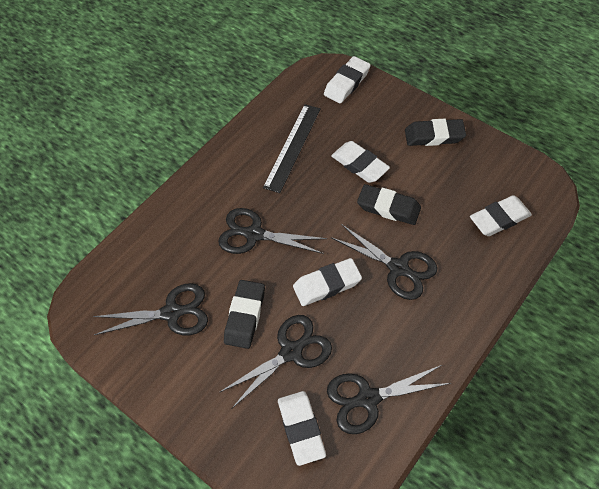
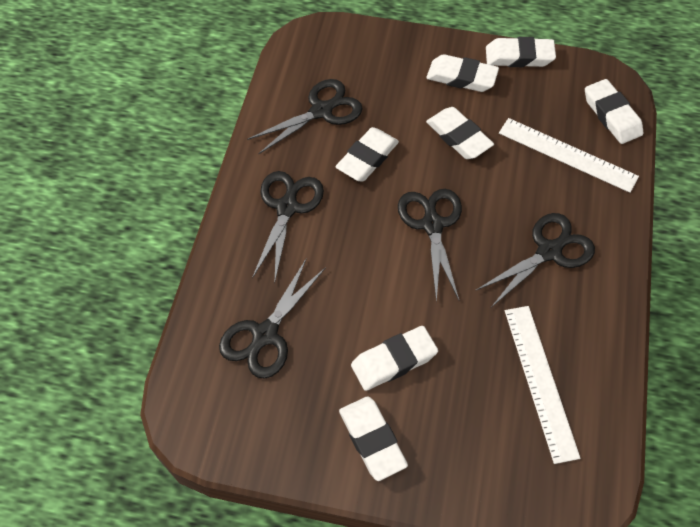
black eraser: [224,280,265,349] [357,184,421,225] [405,119,466,146] = 3 -> none = 0
black ruler: [263,104,321,193] = 1 -> none = 0
white eraser: [278,391,326,466] [293,258,362,306] [324,56,371,103] [331,141,390,183] [470,195,532,236] = 5 -> [336,127,399,182] [339,396,408,481] [351,326,438,391] [426,54,499,92] [426,107,494,159] [486,37,556,67] [585,79,643,144] = 7
white ruler: none = 0 -> [499,118,639,193] [505,306,580,464] = 2

